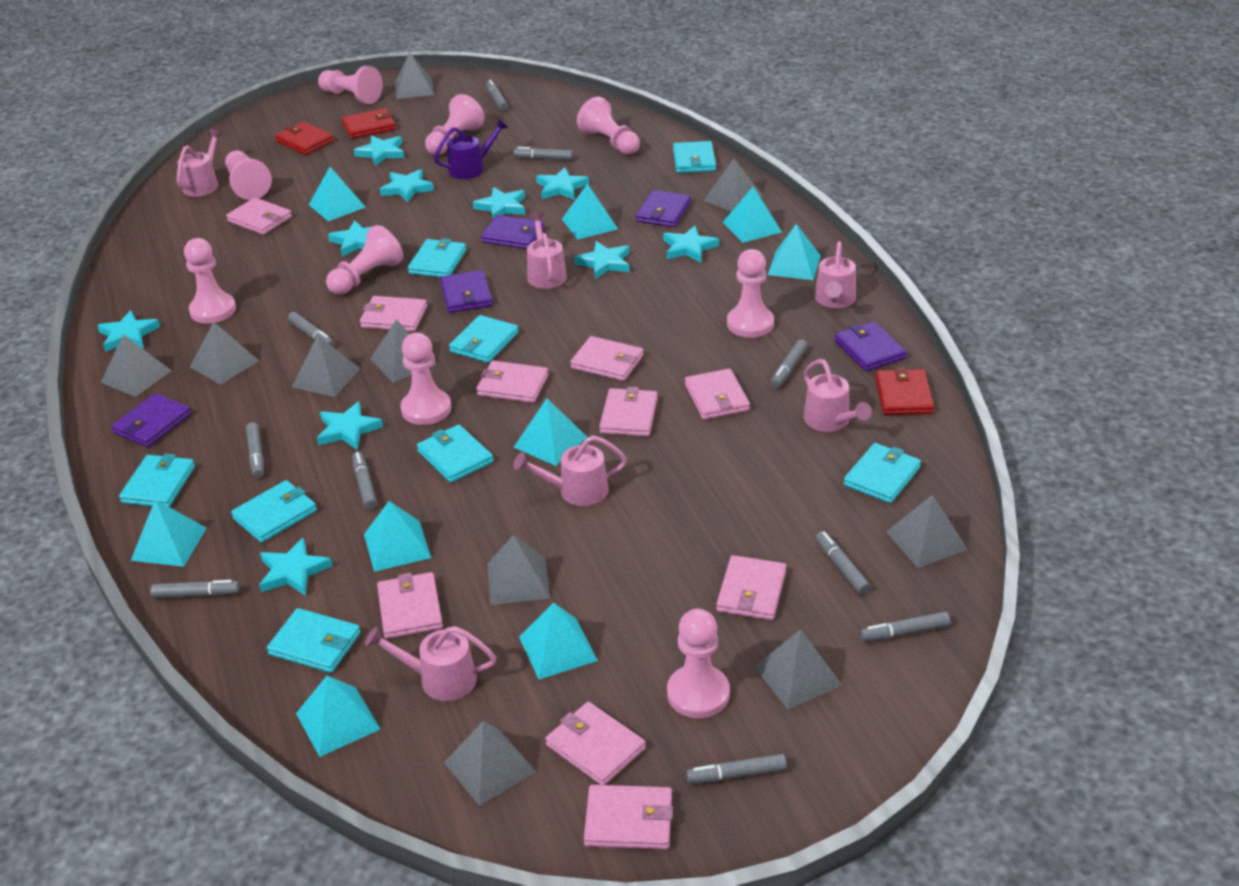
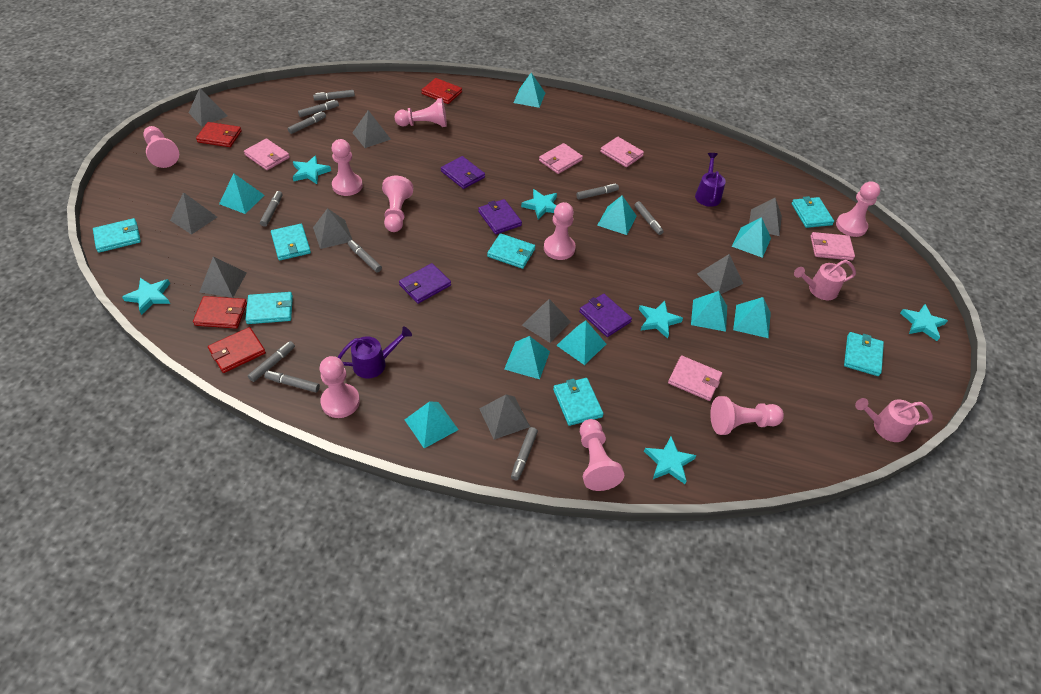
grey pyramid: [101,334,172,397] [190,322,259,385] [292,335,360,397] [370,319,437,382] [395,52,434,99] [444,721,536,806] [487,535,550,605] [703,159,763,211] [754,629,842,709] [886,495,968,568] = 10 -> [170,192,217,235] [189,88,228,126] [200,256,247,298] [313,208,352,249] [352,110,391,148] [479,395,530,440] [522,299,571,343] [697,254,743,294] [749,198,782,236] = 9
pink wallet: [226,197,292,235] [360,296,427,331] [377,572,443,639] [476,361,549,403] [545,702,646,785] [570,336,644,381] [584,785,673,849] [599,387,658,436] [685,369,750,420] [716,555,786,620] = 10 -> [244,138,290,170] [539,143,583,174] [600,137,644,167] [668,356,722,401] [811,232,855,260] = 5
pink watering can: [177,129,223,197] [365,626,496,701] [513,435,627,506] [527,212,567,289] [804,359,872,432] [815,241,856,308] = 6 -> [794,260,856,300] [855,398,933,442] = 2
purple wallet: [111,393,191,447] [440,270,493,313] [481,215,545,249] [636,190,691,227] [835,322,907,371] = 5 -> [399,263,451,304] [441,156,485,189] [478,199,522,234] [579,294,632,337] = 4
purple watering can: [434,119,508,179] = 1 -> [338,326,412,378] [695,153,726,207] = 2
red wallet: [275,122,334,155] [342,108,396,139] [875,367,934,415] = 3 -> [193,296,247,329] [196,122,242,147] [208,327,266,373] [421,78,462,104] = 4
turquoise star: [97,310,160,352] [259,537,333,596] [317,402,383,450] [328,220,384,256] [354,135,405,166] [380,169,434,203] [473,187,525,219] [536,167,589,200] [574,241,630,279] [663,226,719,263] = 10 -> [122,278,170,315] [293,155,331,184] [521,189,557,219] [639,301,683,339] [644,436,697,484] [900,304,948,341] = 6
turquoise wallet: [119,453,195,507] [231,480,317,543] [267,608,361,673] [408,238,466,277] [417,424,493,483] [449,315,519,363] [673,141,716,173] [844,443,921,503] = 8 -> [93,218,141,253] [245,292,293,324] [271,224,311,261] [487,233,535,269] [553,378,604,426] [791,196,834,228] [844,332,884,376] = 7

